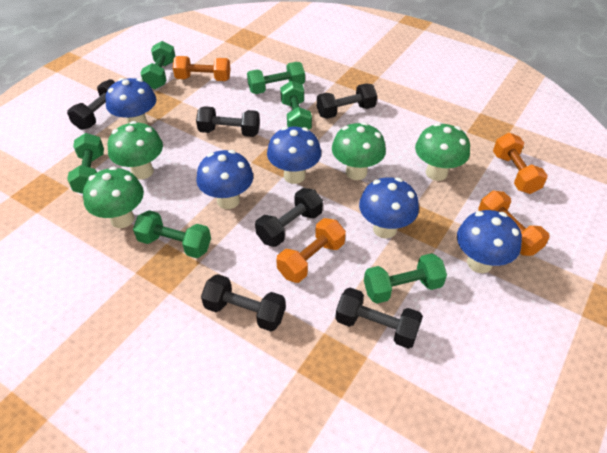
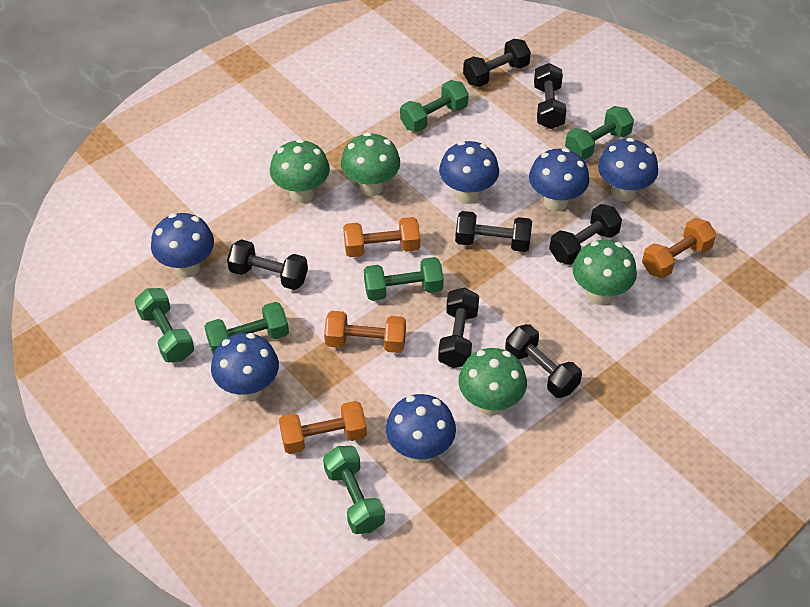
black dumbbell: [67,79,115,130] [196,106,260,137] [201,274,286,331] [255,188,323,247] [317,83,377,119] [335,288,423,349] = 6 -> [227,239,308,290] [438,287,479,368] [455,211,532,252] [463,39,531,87] [505,324,582,398] [534,63,566,129] [549,204,622,265] = 7
blue mushroom: [105,78,156,125] [196,150,253,209] [267,127,321,184] [359,177,419,239] [457,210,522,273] = 5 -> [151,213,214,278] [211,333,279,401] [386,394,456,463] [439,141,499,204] [529,148,589,212] [598,138,658,202] = 6

